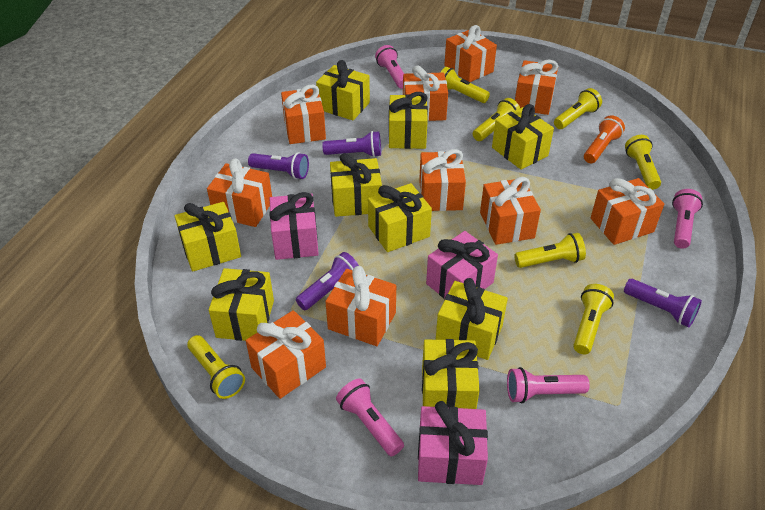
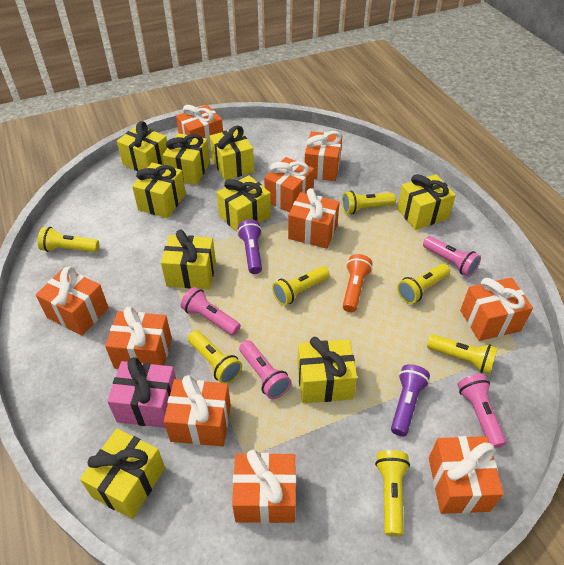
pink gift: [269,192,319,260] [418,401,488,485] [426,231,498,299] = 3 -> [107,357,176,428] = 1
purple flashlight: [248,152,309,179] [296,252,359,310] [322,131,381,157] [624,279,702,327] = 4 -> [237,219,262,274] [391,364,430,436] = 2

